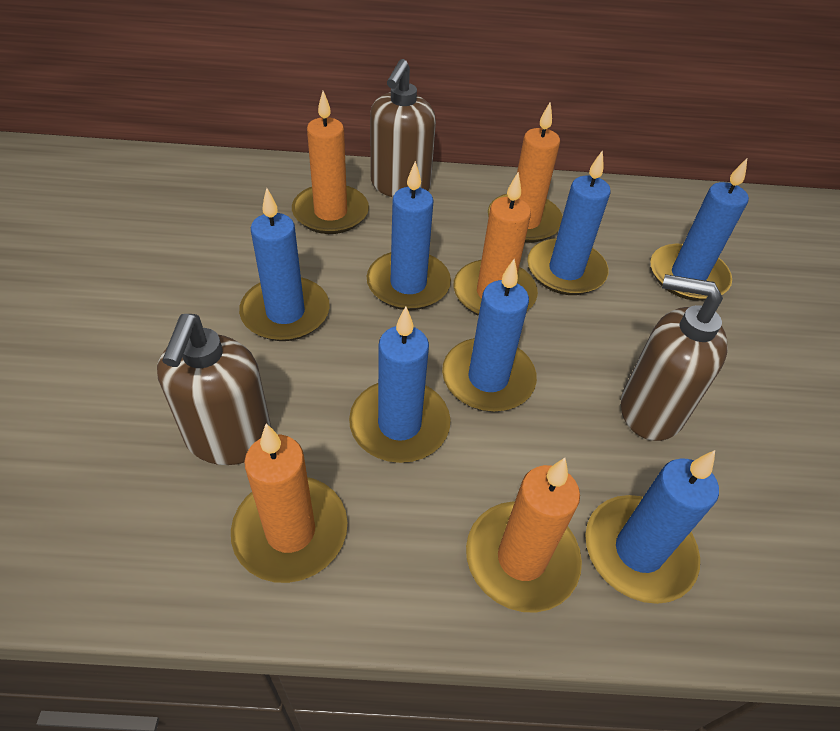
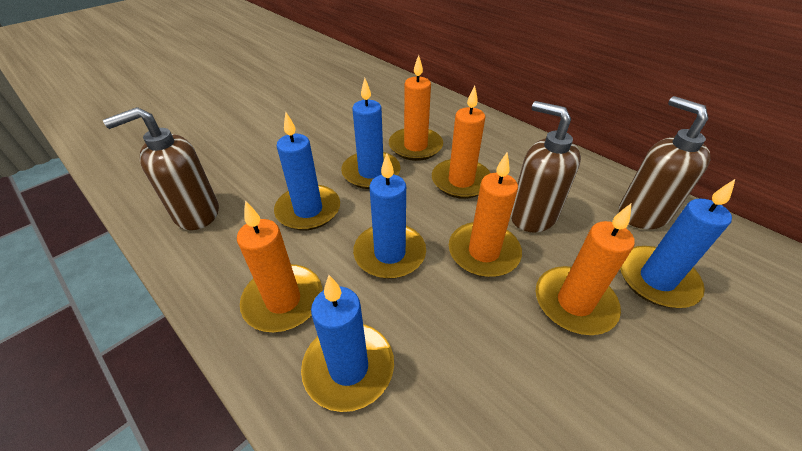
blue candle: [239,188,330,341] [349,306,451,463] [367,161,451,310] [442,259,537,412] [527,150,611,295] [585,450,719,604] [650,158,749,301] = 7 -> [274,112,340,230] [301,275,394,412] [341,78,400,189] [353,154,426,279] [620,179,735,308] = 5

